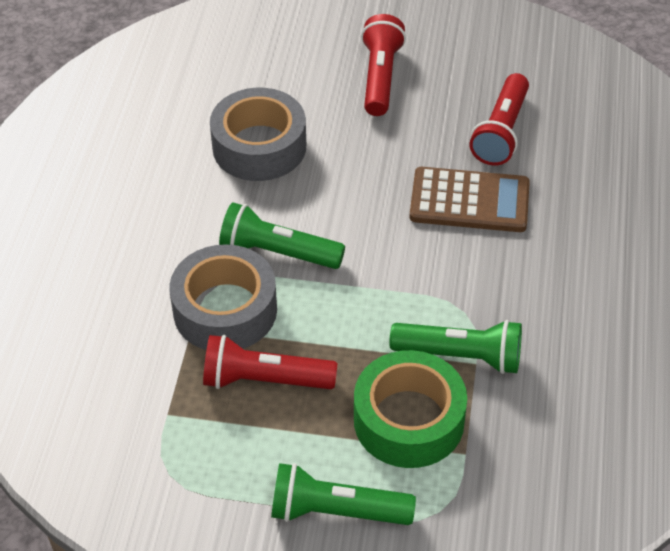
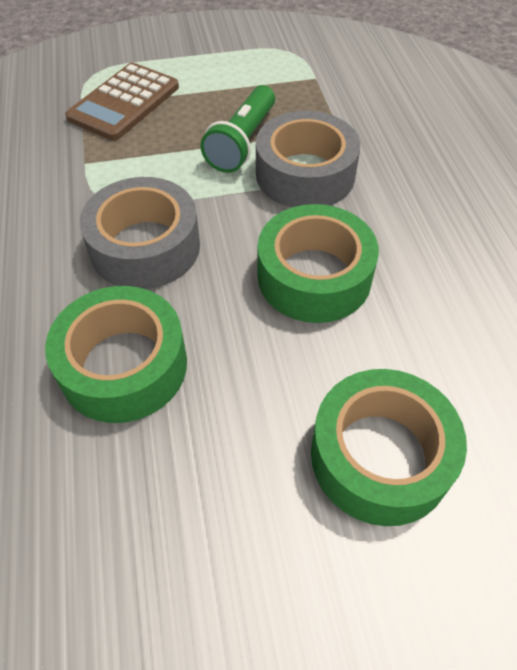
green flashlight: [219,203,345,269] [271,463,416,525] [389,320,522,374] = 3 -> [200,85,275,173] = 1
green tape: [354,350,467,468] = 1 -> [45,286,187,423] [258,204,379,323] [311,369,467,526] = 3
red flashlight: [203,335,337,389] [361,14,406,116] [470,73,529,166] = 3 -> none = 0

